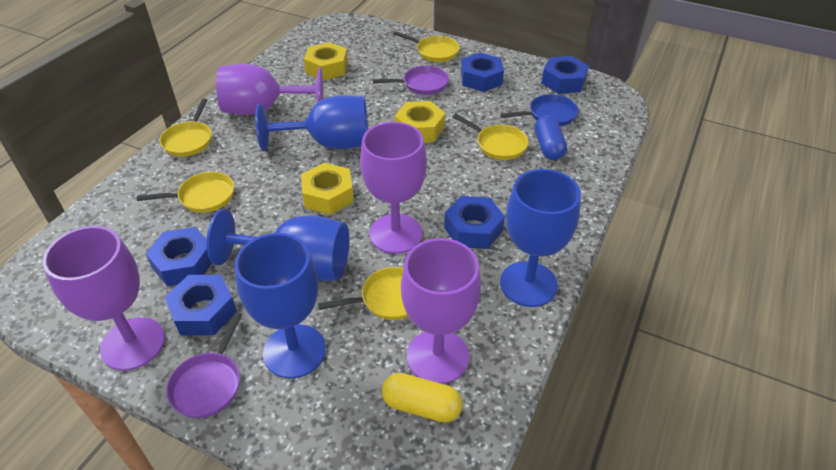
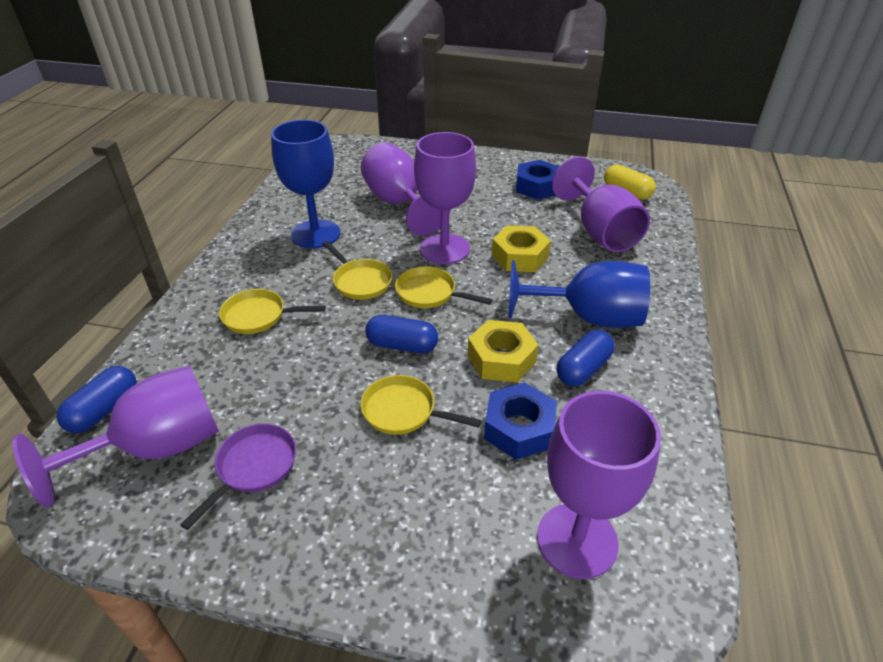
blue capsule: [535,115,567,160] = 1 -> [56,366,136,433] [365,315,438,353] [556,330,615,386] = 3
blue goblet: [206,209,349,281] [234,233,326,379] [255,95,368,151] [500,169,581,307] = 4 -> [271,120,340,249] [509,260,650,328] = 2
blue nut: [146,227,212,286] [165,275,237,335] [444,196,505,249] [461,53,504,92] [542,56,589,94] = 5 -> [484,383,557,460] [516,160,559,200] = 2
blue pan: [501,94,579,126] = 1 -> none = 0
purple goblet: [43,226,165,371] [216,64,324,115] [360,122,427,254] [401,238,481,384] = 4 -> [13,366,219,507] [361,142,451,236] [414,132,476,264] [537,391,661,579] [552,157,650,252] = 5
purple pan: [166,313,242,418] [373,66,449,95] = 2 -> [180,424,296,530] = 1
yellow nut: [301,163,354,215] [304,42,348,80] [395,101,445,142] = 3 -> [468,320,538,382] [492,226,551,272] = 2
yellow pan: [137,172,234,213] [160,99,212,157] [318,267,408,320] [393,31,460,62] [453,114,529,160] = 5 -> [219,289,326,334] [322,241,392,300] [361,375,482,435] [395,266,492,308] = 4

